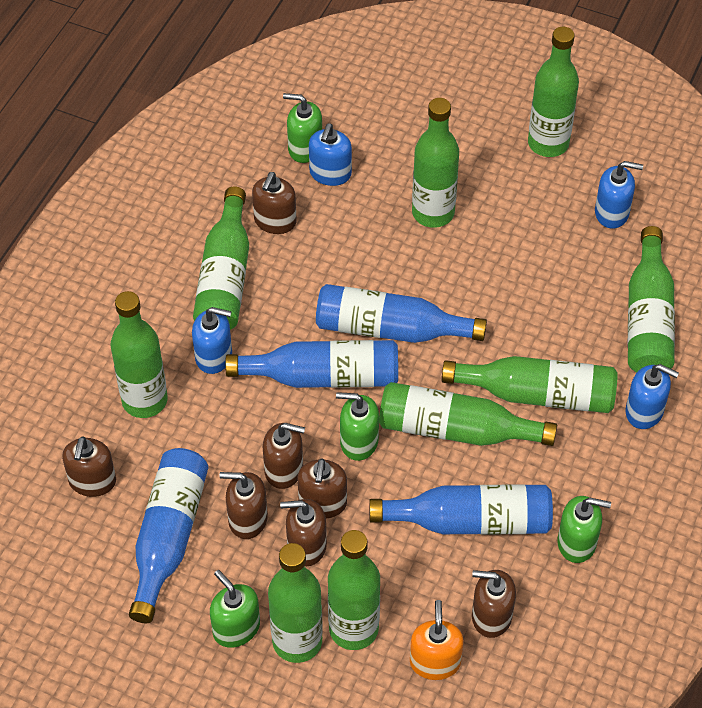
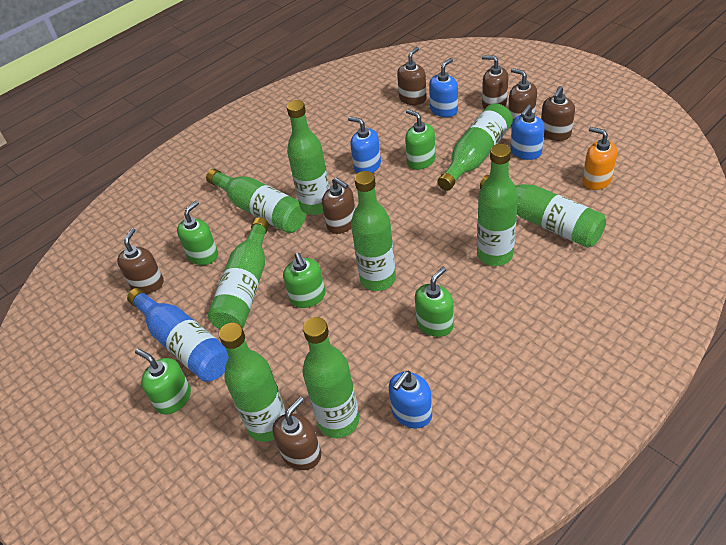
blue bottle: [129,448,209,623] [225,340,398,388] [316,284,487,343] [369,484,553,535] = 4 -> [127,288,229,382] = 1
green soap dispenser: [210,570,260,648] [283,93,322,163] [336,392,379,461] [558,496,611,563] = 4 -> [135,349,191,415] [177,201,218,265] [283,253,325,308] [405,109,435,170] [415,267,454,337] = 5

